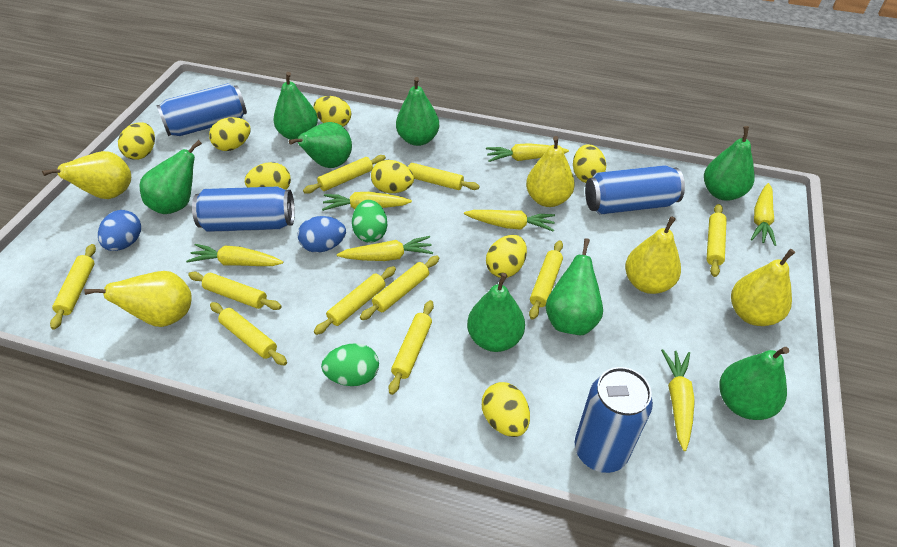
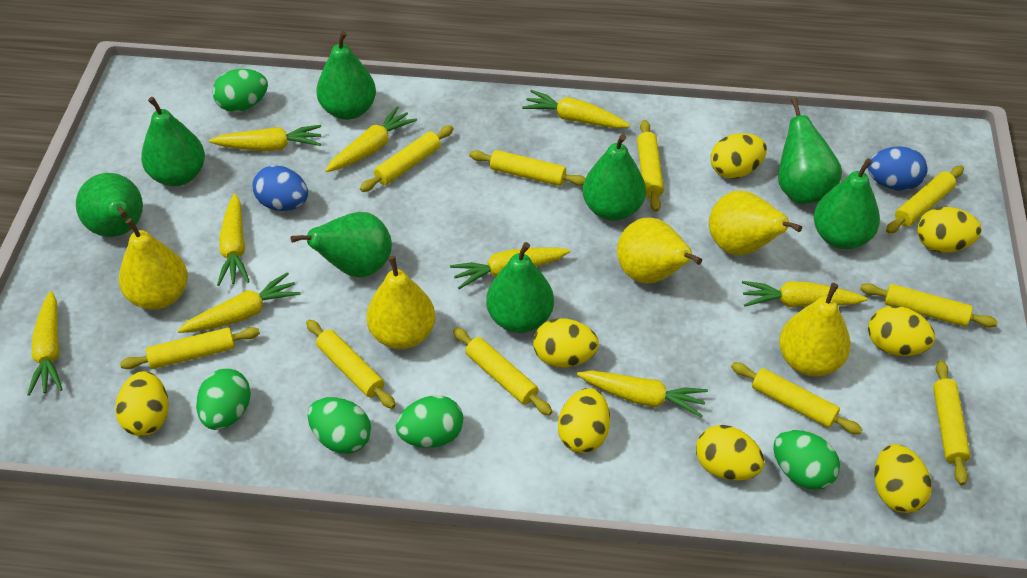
blue can: [156,83,247,136] [192,186,295,232] [575,367,653,473] [585,165,685,215] = 4 -> none = 0
green egg: [321,343,379,386] [352,200,387,243] = 2 -> [196,369,251,430] [212,69,268,112] [308,397,371,454] [396,395,464,448] [773,430,840,490] = 5
yellow carrot: [186,244,283,266] [322,192,412,211] [337,236,433,261] [464,210,555,232] [486,143,569,162] [661,349,695,451] [751,183,776,246] = 7 -> [27,291,63,396] [177,272,300,333] [209,125,321,151] [217,194,250,286] [325,106,417,172] [450,248,570,289] [522,90,630,128] [577,370,708,418] [742,281,868,307] = 9

